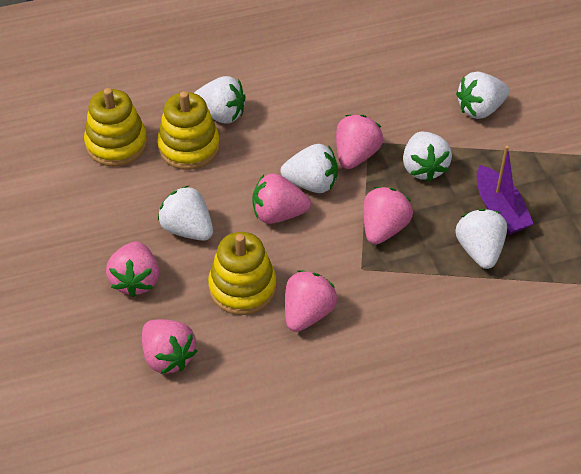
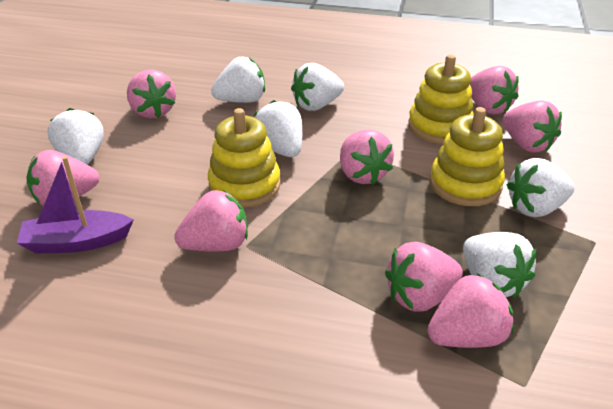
pink strawberry: [106,241,159,297] [142,319,197,374] [252,173,311,224] [285,270,337,332] [336,115,383,169] [363,187,413,245] = 6 -> [27,150,99,206] [127,70,176,118] [174,190,248,251] [340,130,394,185] [385,242,463,312] [427,274,513,348] [470,66,519,114] [503,100,562,153] = 8

